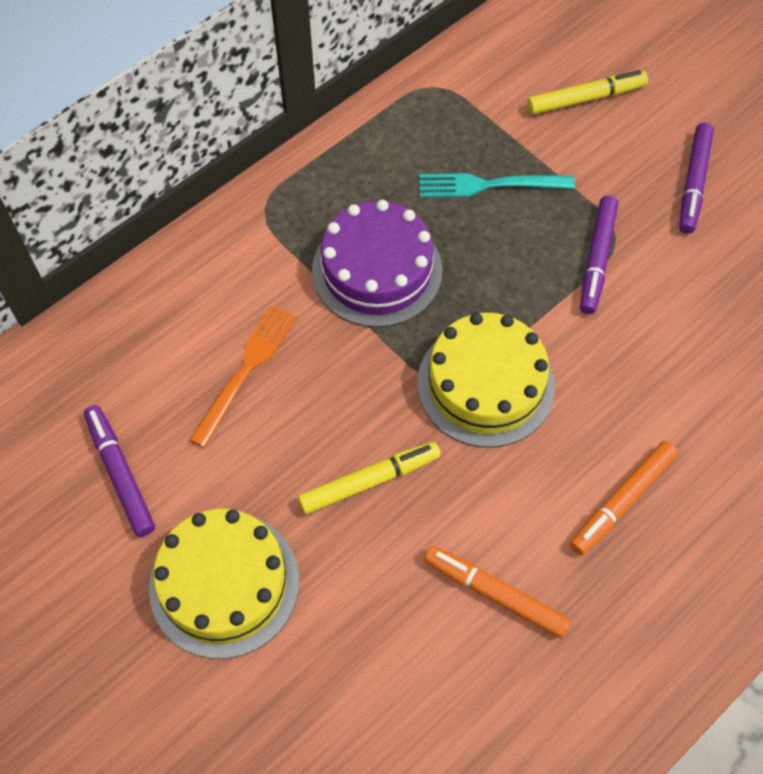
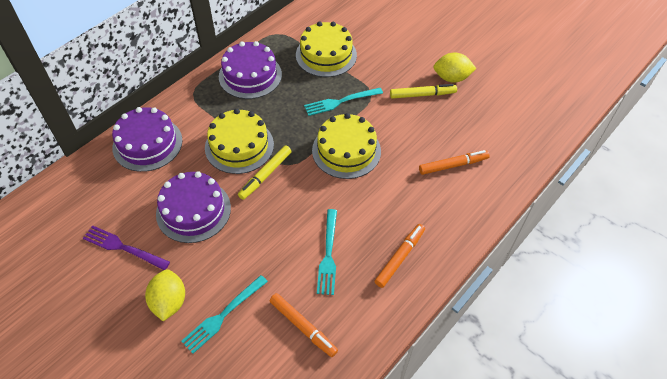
orange fork: [189,305,297,448] = 1 -> none = 0
orange marker: [424,546,571,638] [570,441,678,555] = 2 -> [270,293,338,357] [374,224,425,288] [419,150,490,175] = 3
purple cake: [312,200,443,327] = 1 -> [112,107,183,172] [156,171,231,243] [219,41,282,99] = 3
purple fork: none = 0 -> [83,226,170,270] = 1
purple marker: [84,405,155,537] [580,195,618,314] [679,123,714,234] = 3 -> none = 0
turquoise fork: [419,173,575,198] = 1 -> [181,275,268,354] [304,88,383,116] [317,209,337,295] = 3
yellow cake: [149,509,299,659] [417,313,555,448] = 2 -> [205,109,274,174] [296,22,357,77] [312,113,381,179] = 3
yellow lemon: none = 0 -> [145,269,185,321] [433,52,477,83] = 2

